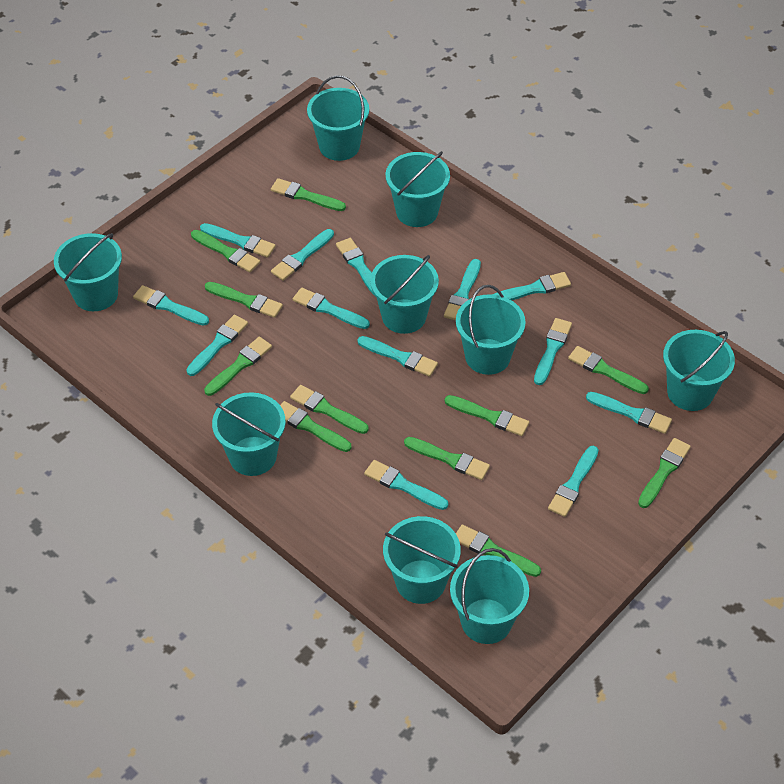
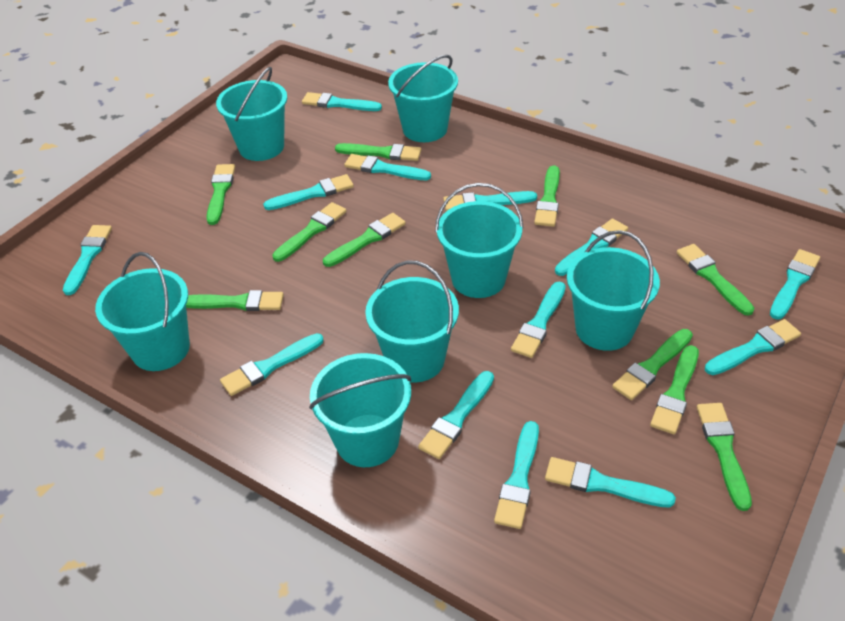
green brush: [191,230,260,272] [204,337,272,396] [205,282,283,318] [271,178,346,211] [280,401,351,452] [290,385,369,434] [404,437,490,480] [445,395,529,436] [456,525,541,577] [568,346,649,394] [638,438,691,508] = 11 -> [186,290,284,311] [207,164,235,225] [272,202,346,262] [323,213,406,267] [335,143,421,161] [534,165,560,227] [612,329,693,400] [650,345,699,434] [677,244,754,316] [697,403,752,511] = 10
turquoise bucket: [54,233,122,311] [212,392,286,476] [307,75,369,161] [370,255,439,334] [383,516,461,604] [386,151,450,227] [450,548,529,644] [456,285,526,375] [663,330,735,411] = 9 -> [95,252,190,371] [216,67,287,161] [309,353,411,467] [365,260,459,382] [388,55,458,142] [435,183,524,298] [567,230,660,351] = 7

